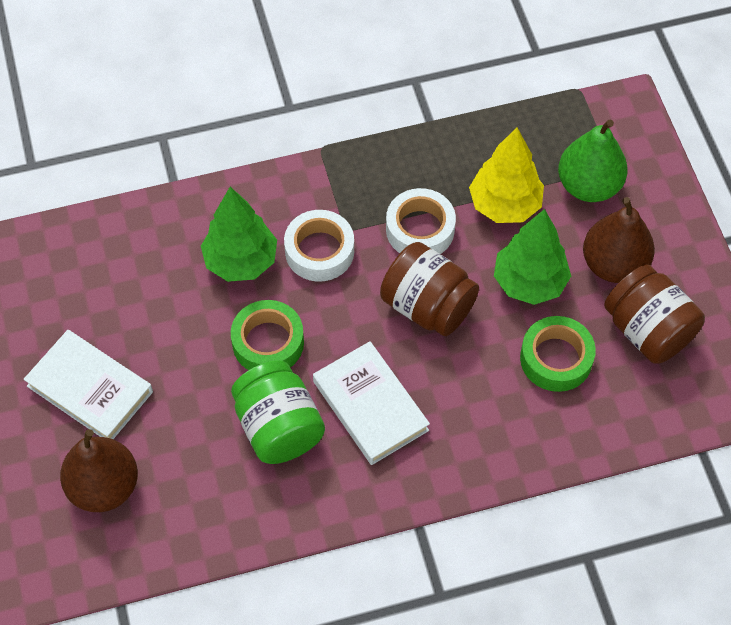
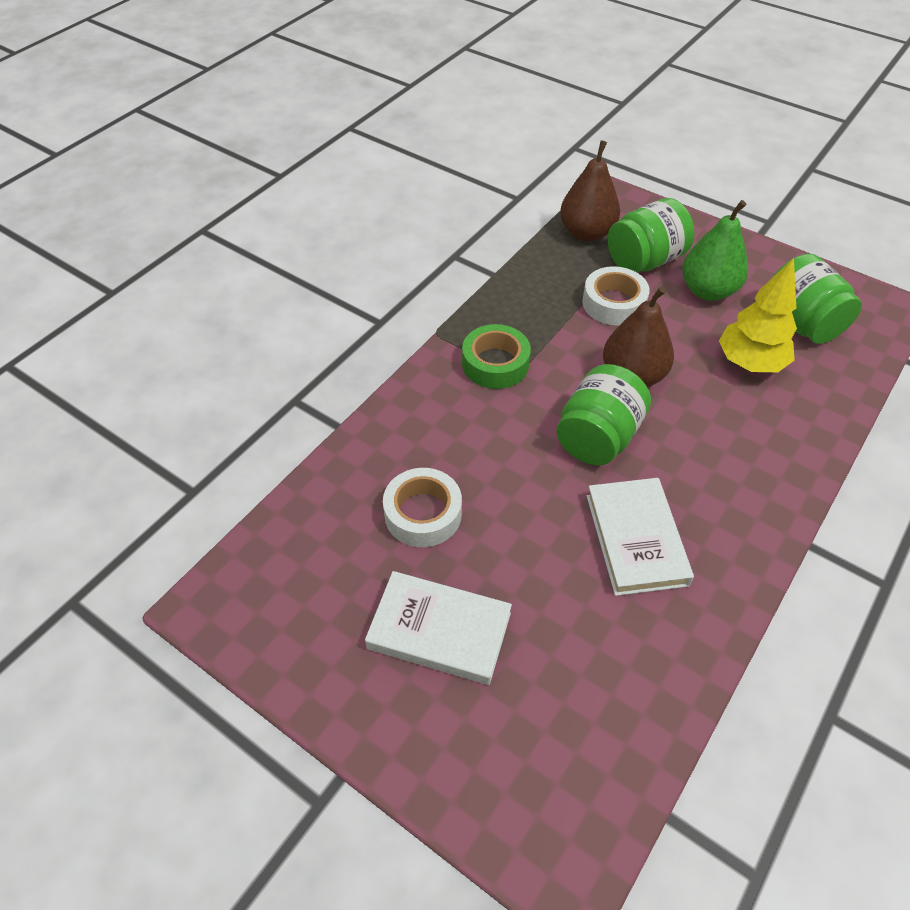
brown jar: [380,242,479,336] [604,264,705,364] = 2 -> none = 0
green jar: [231,361,325,464] = 1 -> [556,364,651,465] [608,198,694,272] [771,254,862,344] = 3
green tape: [231,300,304,370] [520,316,596,392] = 2 -> [462,324,531,389] = 1
green tree: [201,187,277,282] [494,209,571,305] = 2 -> none = 0

